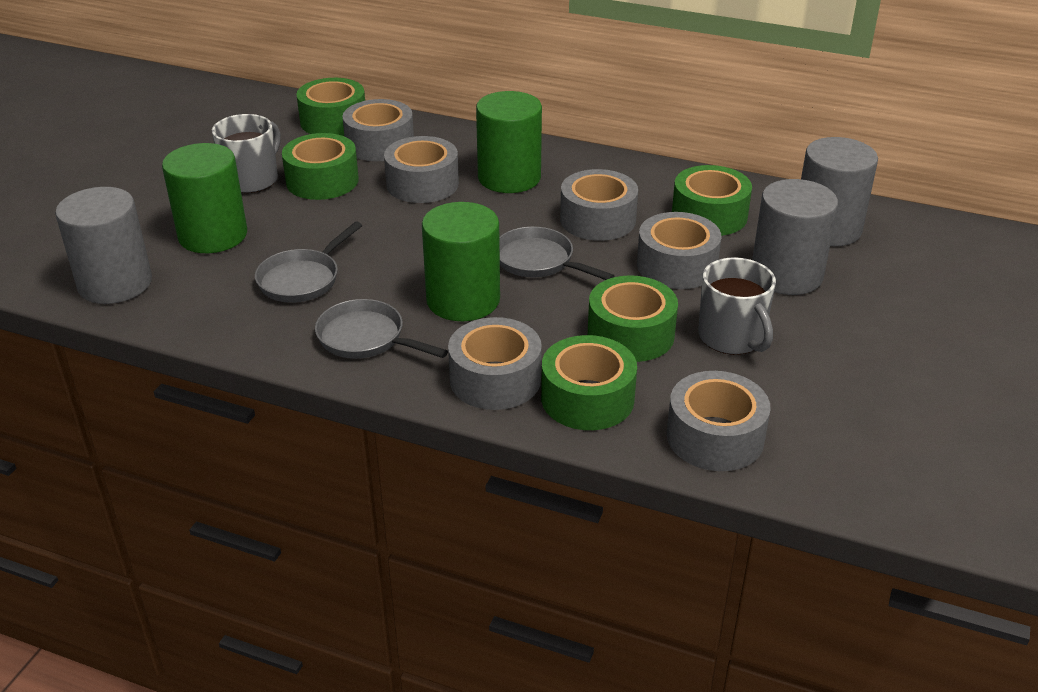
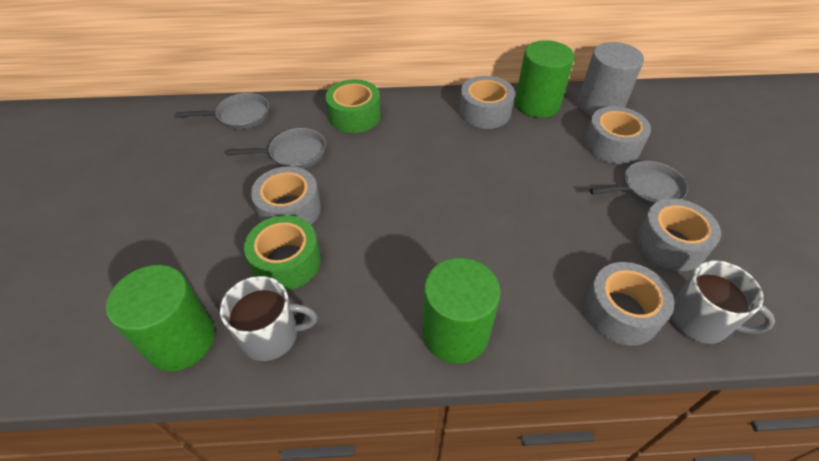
green tape: [282,133,359,200] [296,78,365,136] [541,335,637,430] [588,275,678,362] [672,165,752,236] = 5 -> [244,215,321,290] [325,79,381,133] = 2
grey cylinder: [55,187,152,304] [752,179,838,295] [801,137,878,246] = 3 -> [578,42,644,117] = 1
grey tape: [343,99,414,161] [384,136,459,203] [448,317,542,410] [560,169,638,241] [637,212,722,289] [667,371,771,471] = 6 -> [251,166,321,225] [459,76,515,129] [584,106,651,164] [584,262,674,346] [636,199,721,271] = 5

